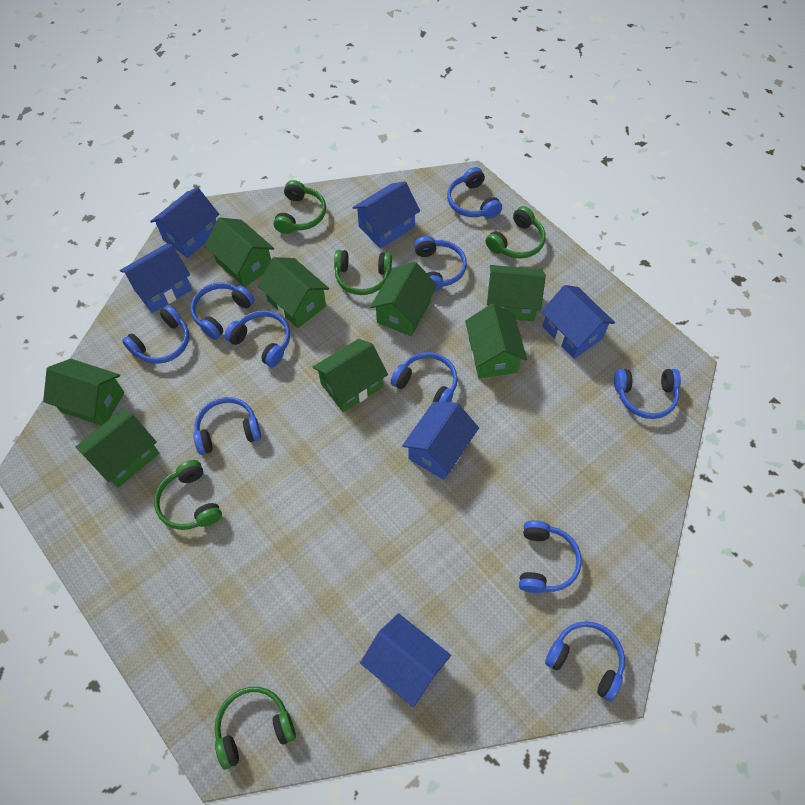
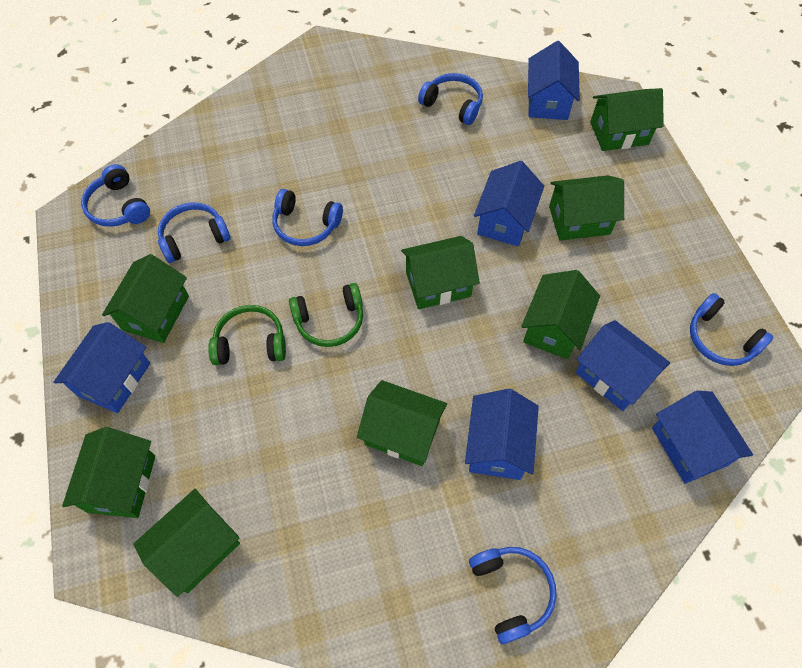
blue headphones: [122,305,189,364] [190,283,254,340] [193,397,261,455] [225,311,290,367] [391,352,458,403] [414,236,467,292] [447,167,502,219] [519,520,582,593] [545,621,625,701] [614,369,681,419] = 10 -> [81,164,150,227] [158,202,231,263] [273,189,343,246] [418,73,483,125] [469,547,556,644] [690,293,773,366] = 6
green headphones: [154,460,222,530] [215,687,296,769] [273,180,326,234] [334,250,392,295] [486,206,545,259] = 5 -> [208,305,286,365] [289,283,363,347] = 2

